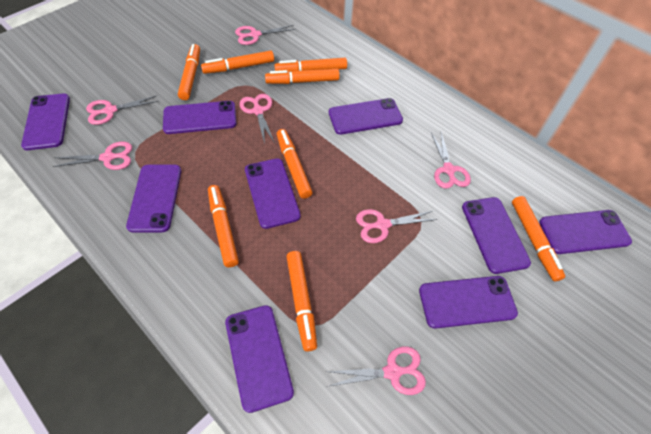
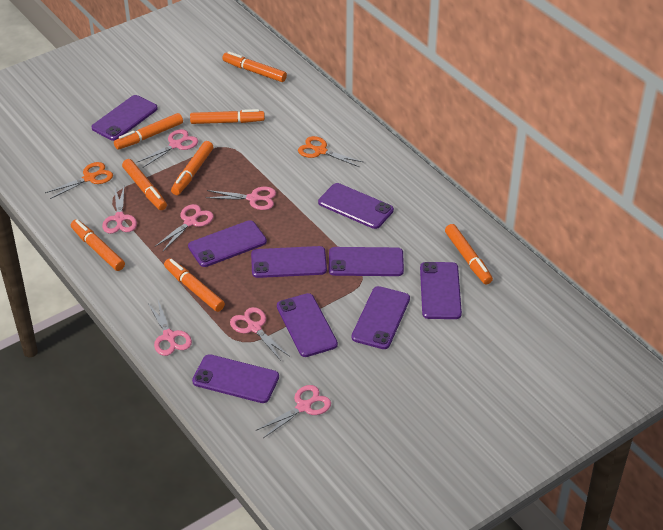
orange scissors: none = 0 -> [45,162,113,199] [298,136,363,167] = 2

